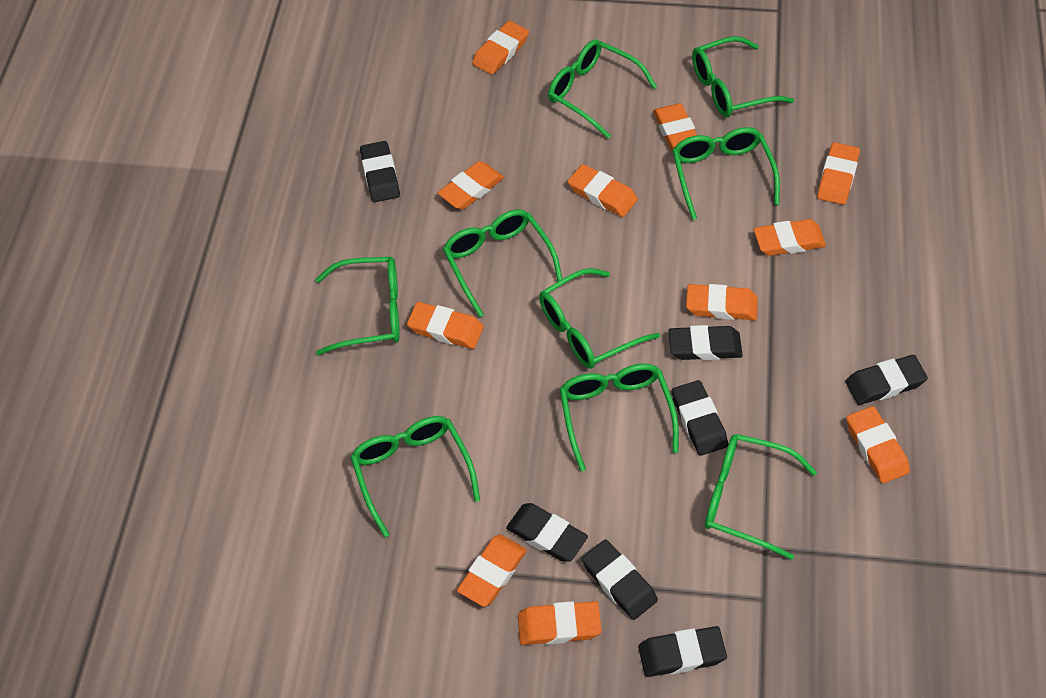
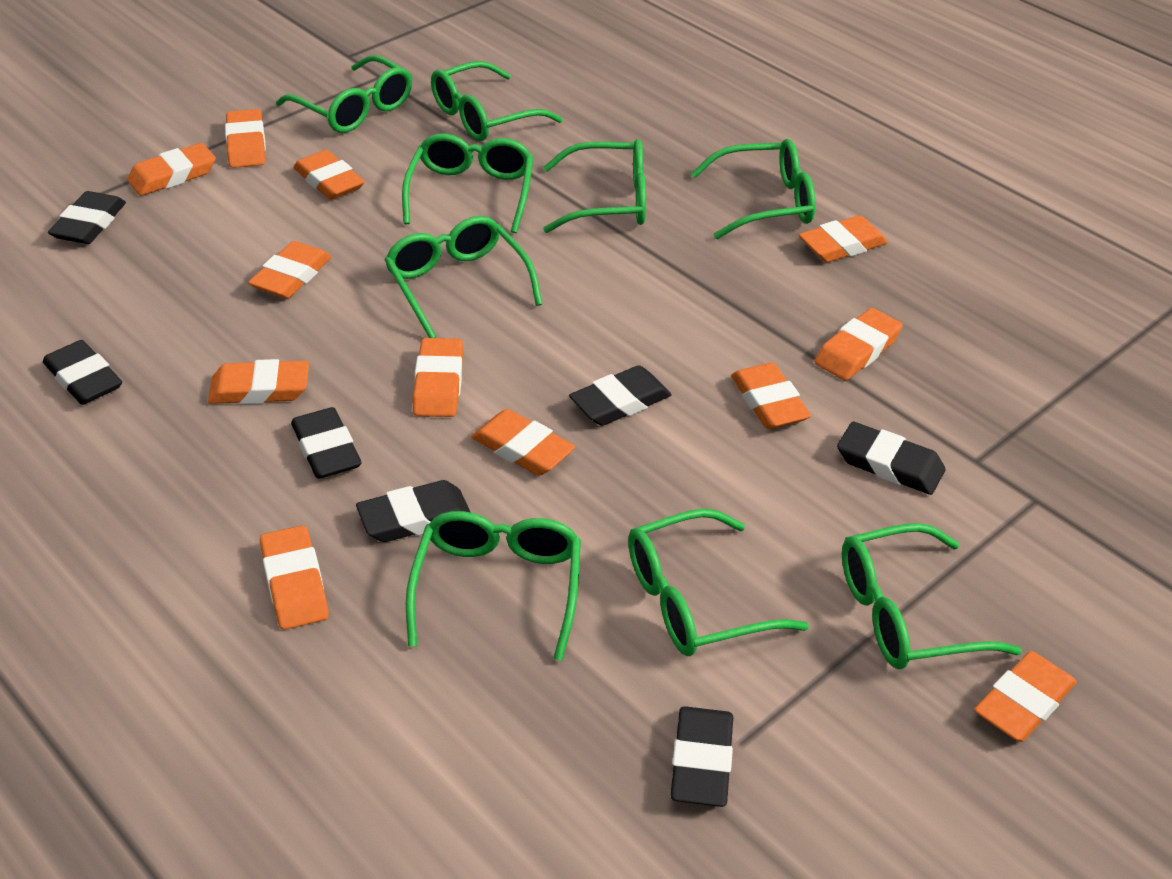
orange eraser: [407,302,484,349] [438,161,504,210] [457,535,527,607] [472,21,529,75] [518,601,602,645] [568,164,638,217] [653,103,697,151] [686,284,758,320] [754,219,826,256] [817,142,860,205] [847,406,910,483] = 11 -> [127,143,216,196] [208,359,309,404] [225,109,266,168] [248,241,332,299] [260,525,329,630] [293,150,365,200] [413,338,463,417] [471,409,575,476] [731,362,811,429] [799,215,888,262] [815,308,903,381] [974,651,1077,742] = 12

